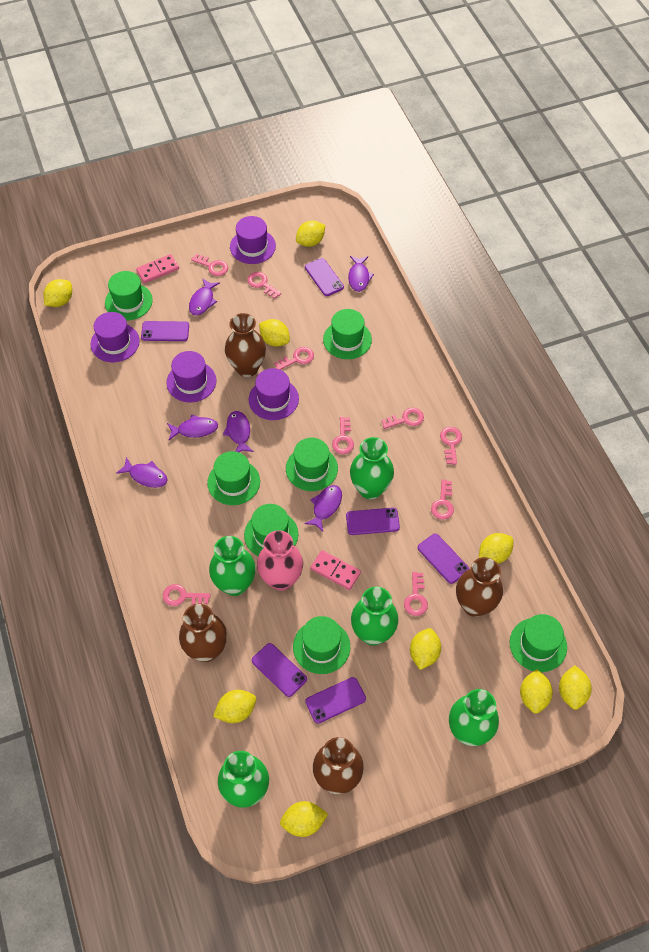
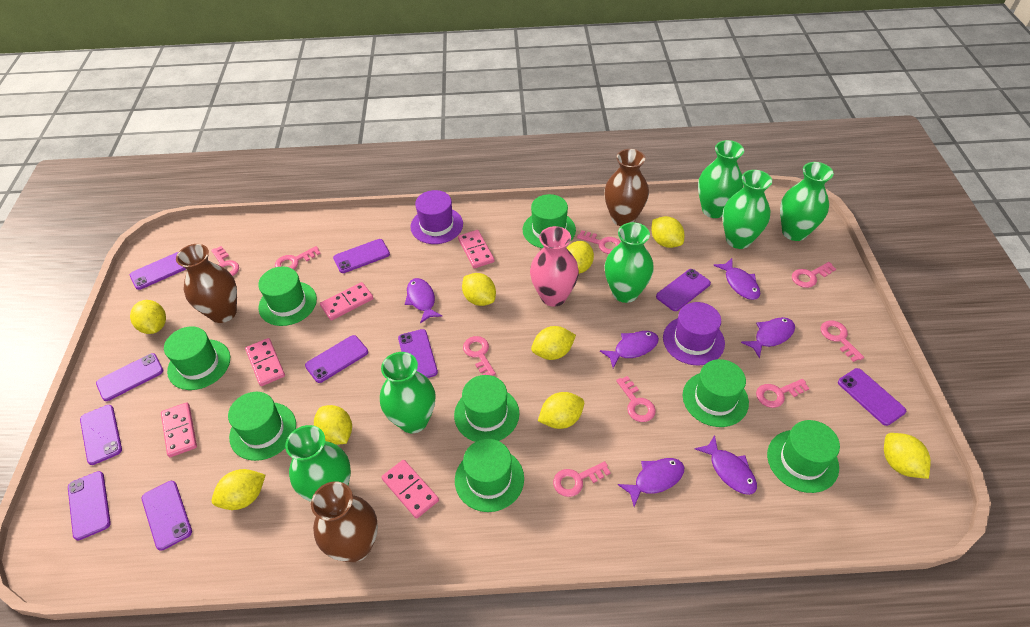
brown vase: [179,604,227,662] [225,313,266,377] [313,737,364,794] [456,557,503,617] = 4 -> [176,244,237,323] [311,481,378,562] [604,149,649,226] = 3
green hat: [105,271,153,320] [207,451,260,505] [244,504,298,556] [286,438,338,491] [293,616,350,674] [323,309,372,359] [510,614,567,672] = 7 -> [164,326,230,390] [228,392,296,461] [258,267,317,326] [454,375,519,442] [455,439,524,512] [523,194,576,249] [683,359,749,427] [767,420,840,493] = 8
green vase: [209,536,256,596] [218,751,269,808] [350,437,394,499] [351,587,399,646] [449,689,499,746] = 5 -> [285,425,351,502] [380,352,436,433] [605,222,654,303] [698,140,744,218] [722,170,772,249] [780,162,834,241] = 6
pink domino: [136,254,179,283] [310,550,361,590] = 2 -> [161,402,197,457] [245,338,285,386] [320,282,373,321] [381,460,439,519] [458,230,494,269] = 5
purple hat: [91,312,140,362] [166,351,217,402] [230,216,276,264] [249,368,299,420] = 4 -> [411,190,463,244] [663,302,725,365] = 2
purple phone: [141,321,189,341] [252,643,307,697] [305,258,344,296] [305,677,366,724] [346,508,400,535] [418,534,469,584] = 6 -> [68,471,111,540] [80,405,122,465] [96,353,163,401] [130,252,186,290] [142,481,192,551] [305,335,368,383] [333,239,390,273] [398,329,438,378] [656,269,711,311] [838,368,906,426] = 10

